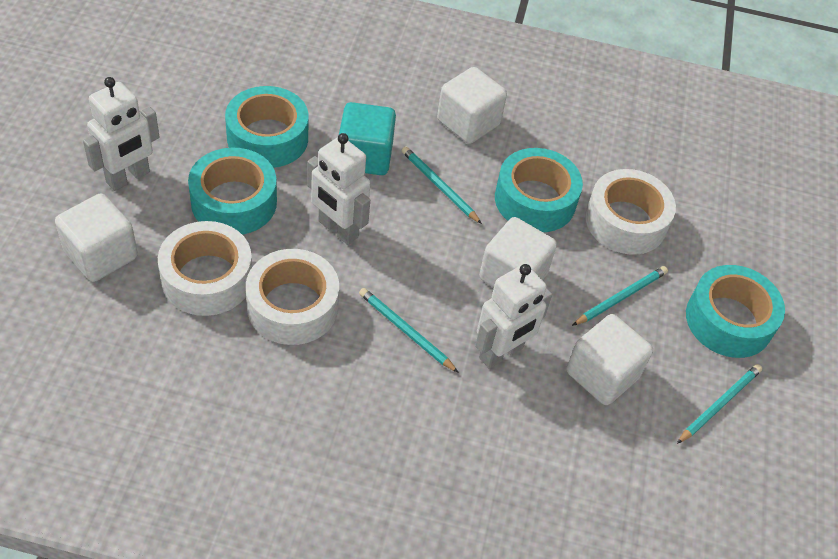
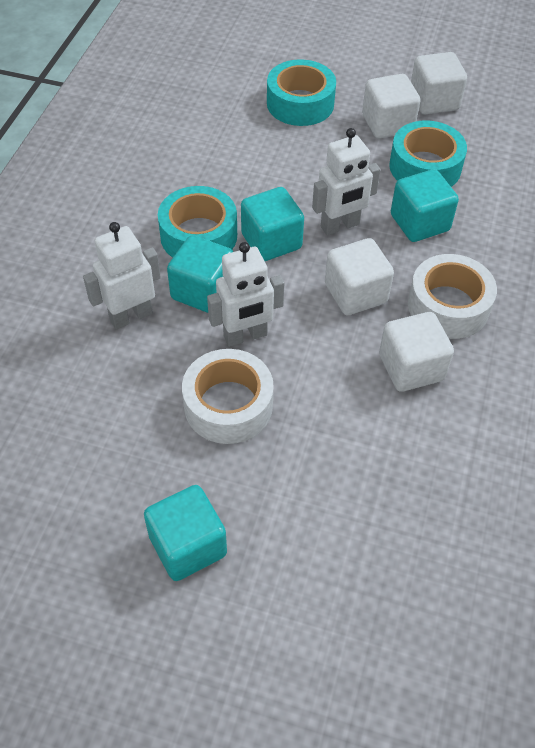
turquoise cube: [339,102,396,175] = 1 -> [144,485,227,581] [167,235,233,313] [241,187,304,261] [391,169,459,242] = 4
turquoise pencil: [359,288,459,373] [402,146,482,224] [572,266,668,326] [677,364,762,444] = 4 -> none = 0
turquoise tape: [188,148,277,235] [225,86,309,168] [495,148,583,232] [686,265,785,358] = 4 -> [158,186,237,257] [267,59,336,126] [389,120,467,187] = 3
white tape: [158,221,252,316] [246,249,339,345] [585,169,676,255] = 3 -> [182,349,274,444] [408,254,497,339] = 2

